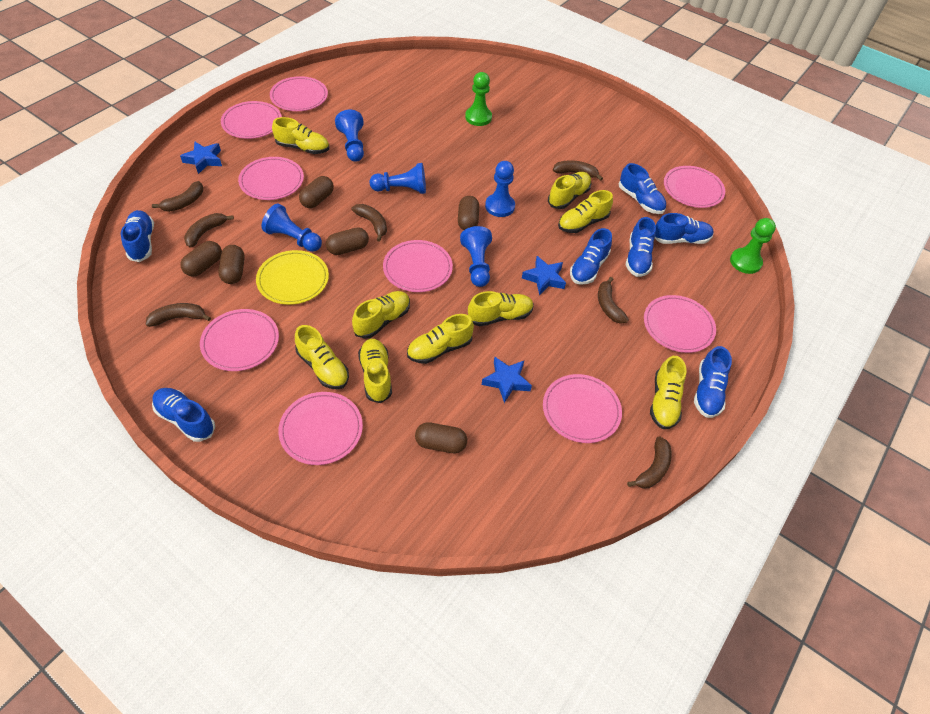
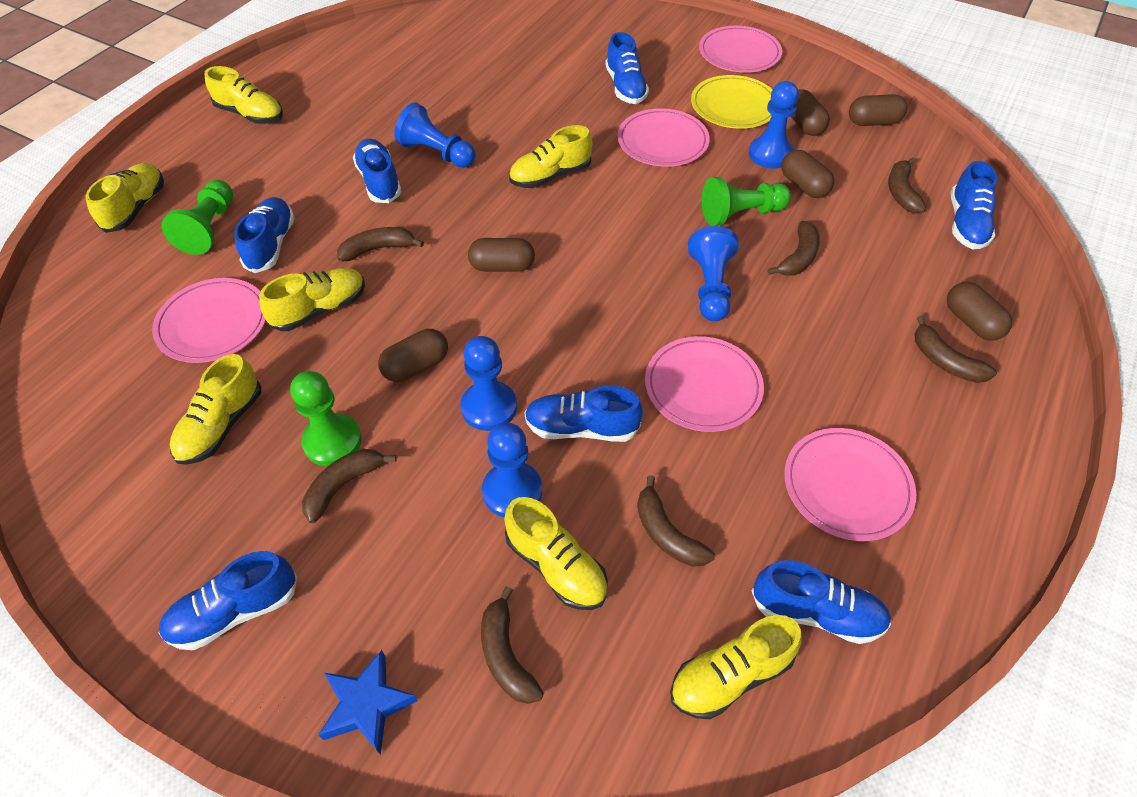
blue star: [180,142,222,174] [482,357,532,403] [522,256,566,295] = 3 -> [318,650,418,755] = 1
green pawn: [465,72,492,126] [730,218,776,274] = 2 -> [161,180,233,255] [290,371,362,466] [702,177,791,226] = 3
pink plate: [200,309,279,371] [221,101,282,139] [238,157,304,200] [270,76,328,111] [278,392,363,465] [383,240,453,292] [543,374,622,443] [644,295,716,353] [664,166,725,208] = 9 -> [152,278,266,363] [617,108,710,167] [645,336,764,432] [699,26,782,73] [784,428,916,541] = 5
yellow shoe: [272,117,329,154] [295,325,349,389] [352,291,410,339] [358,339,392,403] [407,314,474,364] [468,291,534,326] [548,172,592,209] [558,190,613,233] [650,356,687,429] = 9 -> [86,163,164,233] [170,354,261,465] [205,66,283,124] [259,268,365,331] [504,497,608,610] [509,125,592,188] [670,615,802,719] = 7

